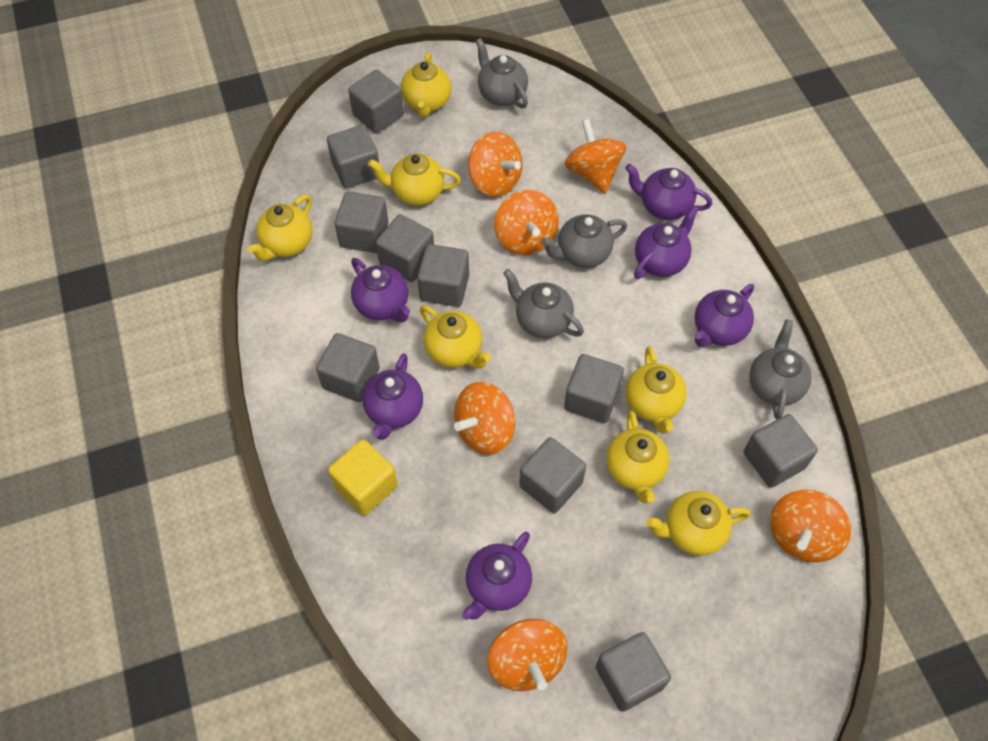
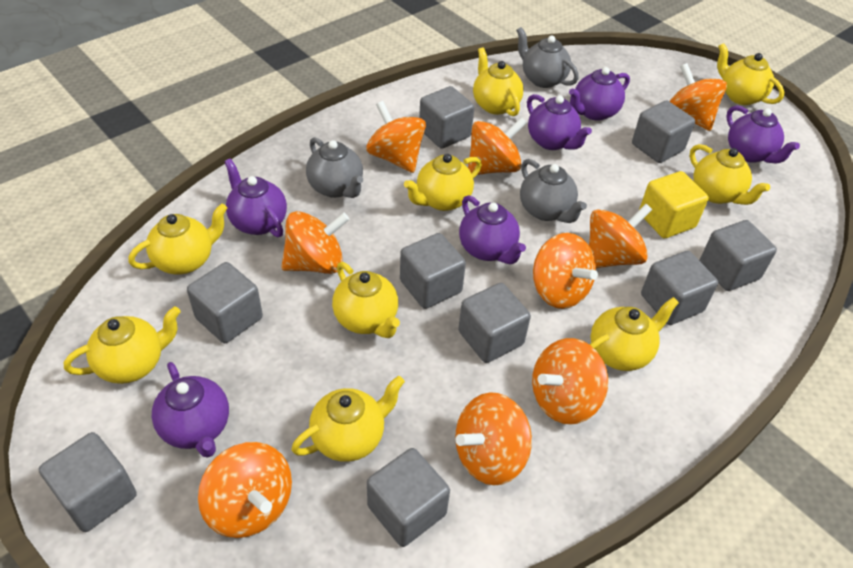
grey cube: [316,333,380,402] [327,125,379,188] [335,192,389,253] [348,70,404,134] [376,214,434,282] [417,244,469,307] [519,437,586,513] [564,354,624,423] [596,632,671,712] [744,414,818,488] = 10 -> [39,432,137,532] [187,262,263,343] [367,448,450,547] [400,233,466,309] [419,86,474,149] [458,283,531,363] [632,101,695,163] [641,251,718,325] [700,220,777,291] = 9
grey teapot: [476,38,528,109] [503,269,584,338] [541,214,627,268] [749,319,812,419] = 4 -> [306,137,363,198] [516,27,579,88] [520,159,587,223] = 3
orange spinning top: [454,382,515,455] [468,132,522,197] [487,619,568,691] [494,190,559,255] [565,119,626,193] [770,490,851,562] = 6 -> [198,442,292,538] [281,211,350,274] [366,101,426,173] [455,392,532,485] [468,117,527,175] [532,338,608,425] [533,233,598,309] [589,204,652,268] [669,63,727,131] = 9
yellow teapot: [248,195,313,261] [368,153,461,206] [401,52,451,117] [420,305,491,369] [606,411,670,503] [625,346,687,434] [646,491,751,556] = 7 -> [64,306,181,384] [128,203,227,274] [291,376,405,462] [332,262,400,338] [404,154,482,211] [473,47,524,116] [590,297,679,371] [690,144,770,205] [717,43,784,105] = 9

